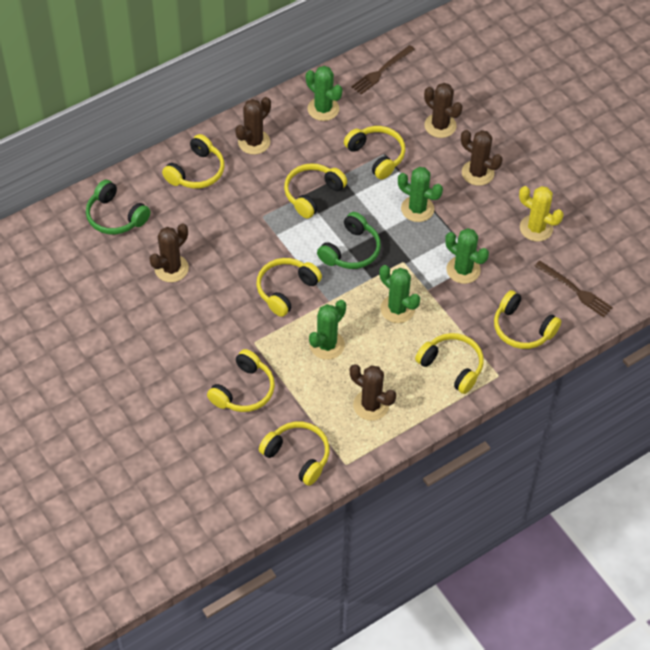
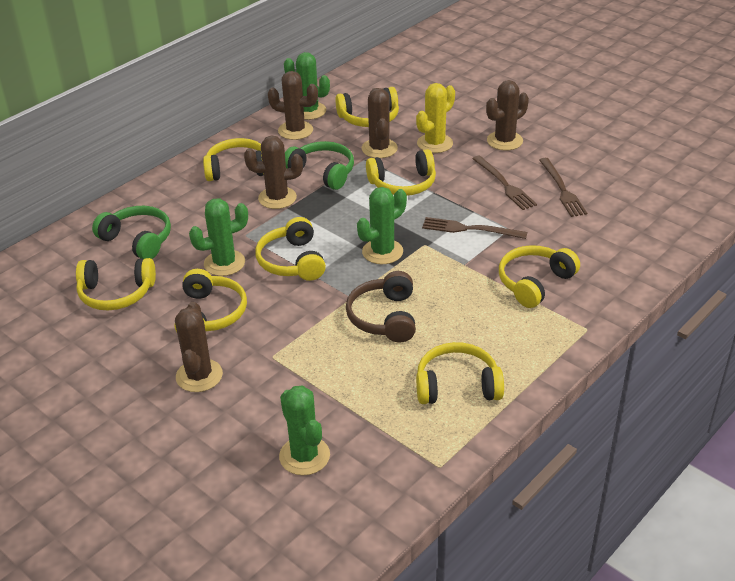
brown fork: [351,45,415,94] [535,260,613,317] = 2 -> [422,217,527,239] [472,156,537,210] [539,158,587,217] = 3
brown headphones: none = 0 -> [346,271,416,343] = 1
green cactus: [306,66,342,121] [309,300,346,360] [379,265,420,323] [398,167,443,222] [445,228,489,284] = 5 -> [189,198,248,276] [279,385,330,475] [284,52,330,120] [357,187,407,264] = 4

